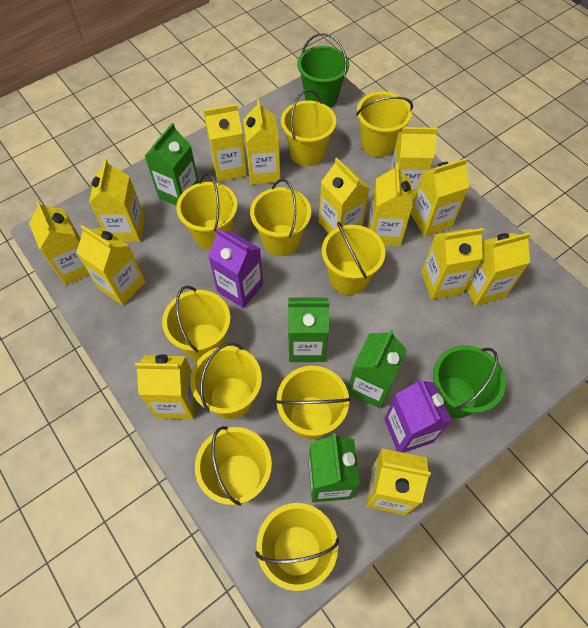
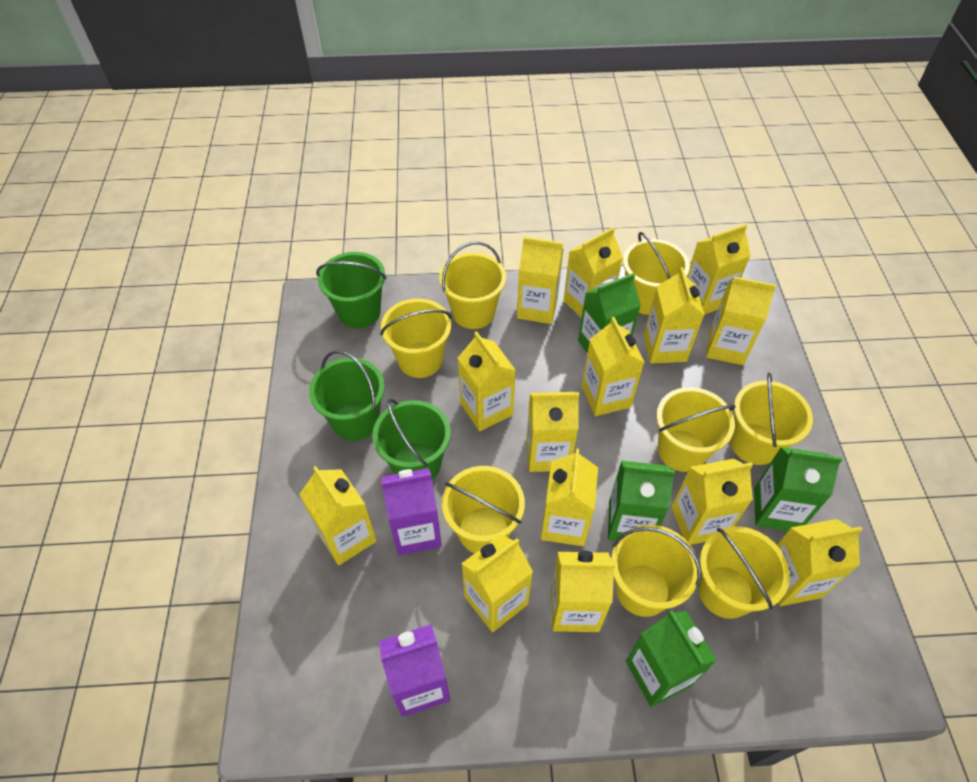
green bucket: [297,33,349,108] [433,345,506,418] = 2 -> [309,350,385,441] [316,252,386,329] [372,399,451,480] = 3
yellow bucket: [162,286,231,361] [176,173,237,250] [190,342,262,419] [195,426,272,506] [250,179,311,256] [255,503,339,591] [275,366,350,439] [281,89,336,166] [322,221,385,295] [356,91,413,157] = 10 -> [380,298,452,378] [439,242,506,329] [442,466,525,553] [611,525,701,617] [623,232,690,315] [656,387,736,472] [698,526,790,619] [730,373,813,465] = 8
yellow carton: [29,201,90,285] [76,225,145,305] [89,159,145,242] [135,354,196,419] [204,104,247,182] [243,100,280,185] [319,158,369,233] [366,448,431,515] [368,163,412,246] [390,127,438,199] [410,158,469,237] [421,228,484,299] [466,232,531,306] = 13 -> [299,466,377,565] [458,331,516,431] [461,534,533,632] [517,237,563,324] [526,392,579,472] [541,448,598,546] [551,551,615,632] [563,227,623,318] [582,317,645,416] [644,267,705,364] [672,459,753,545] [687,224,751,314] [706,277,776,365] [777,519,863,606] = 14

